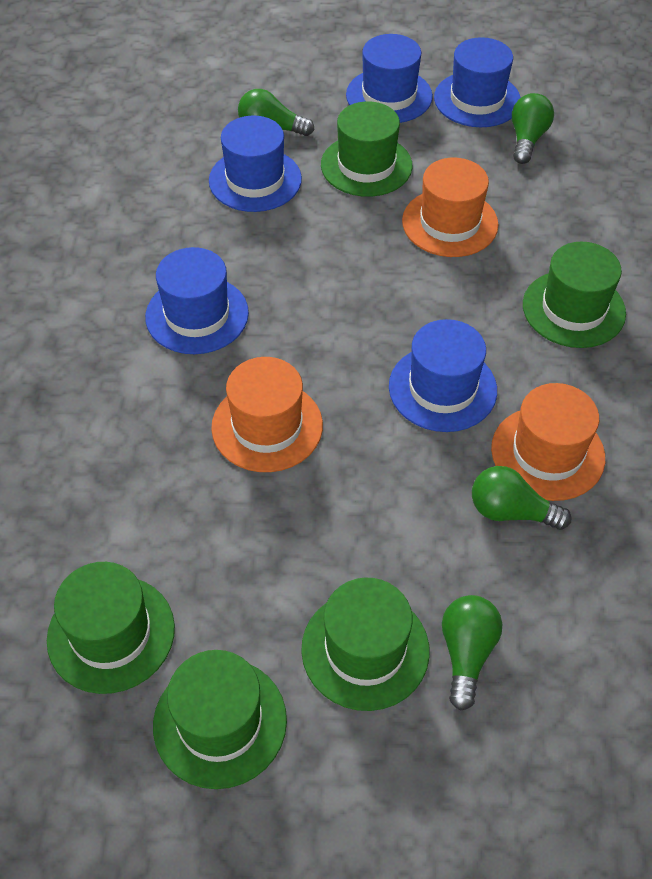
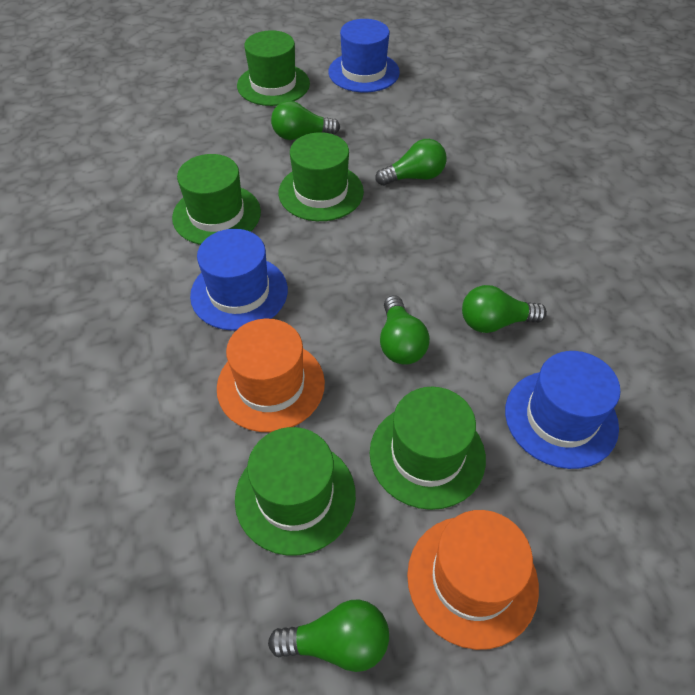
blue hat: [145,247,249,354] [209,116,302,212] [346,34,433,123] [389,319,497,432] [434,37,521,127] = 5 -> [190,229,288,331] [328,19,400,92] [505,351,621,469] = 3
green light bulb: [238,89,314,136] [442,595,502,711] [472,466,571,530] [512,93,554,164] = 4 -> [268,599,389,672] [271,101,340,140] [376,139,446,186] [380,295,430,365] [462,285,547,333] = 5
orange hat: [211,357,323,472] [402,158,499,257] [491,383,605,501] = 3 -> [217,319,325,432] [407,510,539,650] = 2

